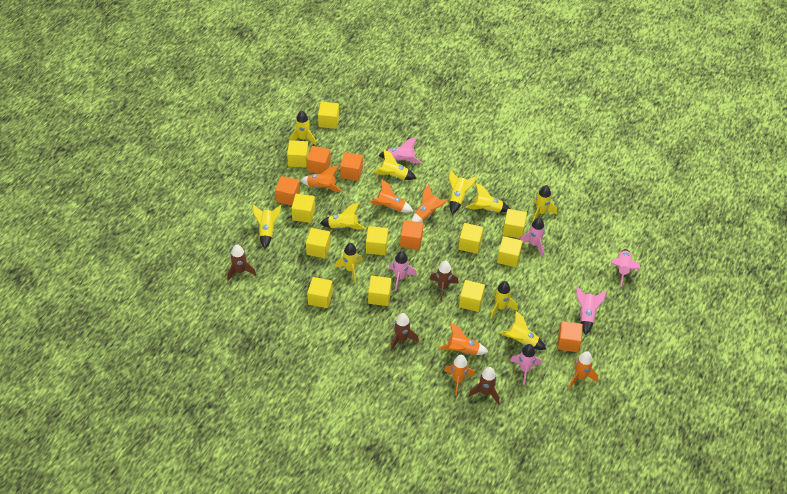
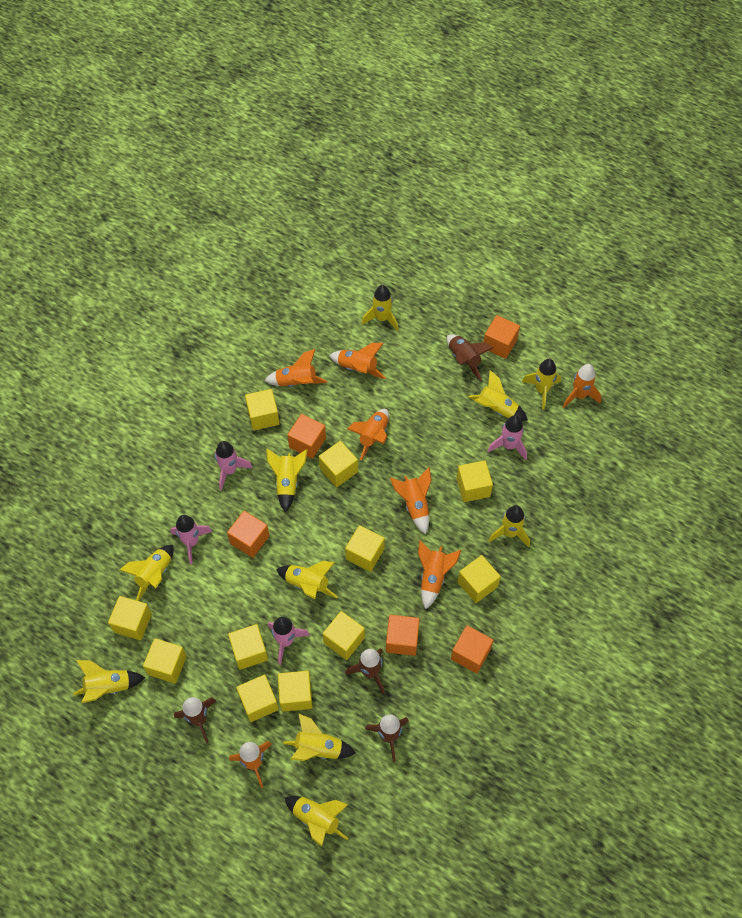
orange rocket: [300,165,343,192] [369,179,413,213] [411,184,448,222] [439,323,488,355] [444,355,475,396] [569,351,598,388] = 6 -> [229,741,272,788] [264,349,327,387] [329,343,386,379] [347,409,389,461] [390,467,431,534] [418,540,461,609] [563,364,602,408] = 7
pink rocket: [379,137,422,163] [389,251,417,291] [510,344,541,385] [519,217,545,257] [576,287,607,335] [611,249,641,287] = 6 -> [171,515,213,565] [215,441,252,491] [268,617,310,665] [488,415,527,461] = 4

